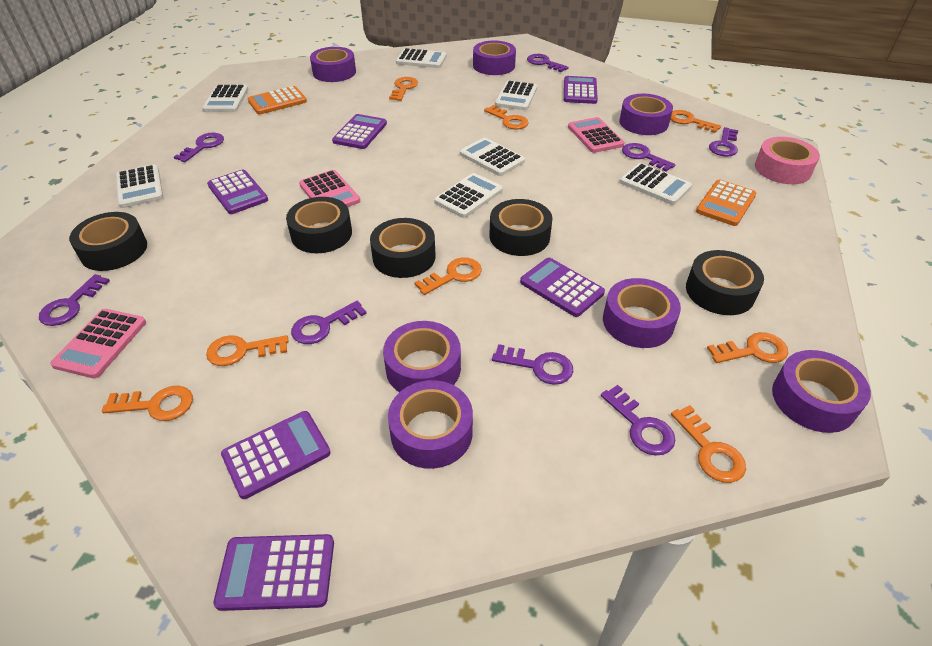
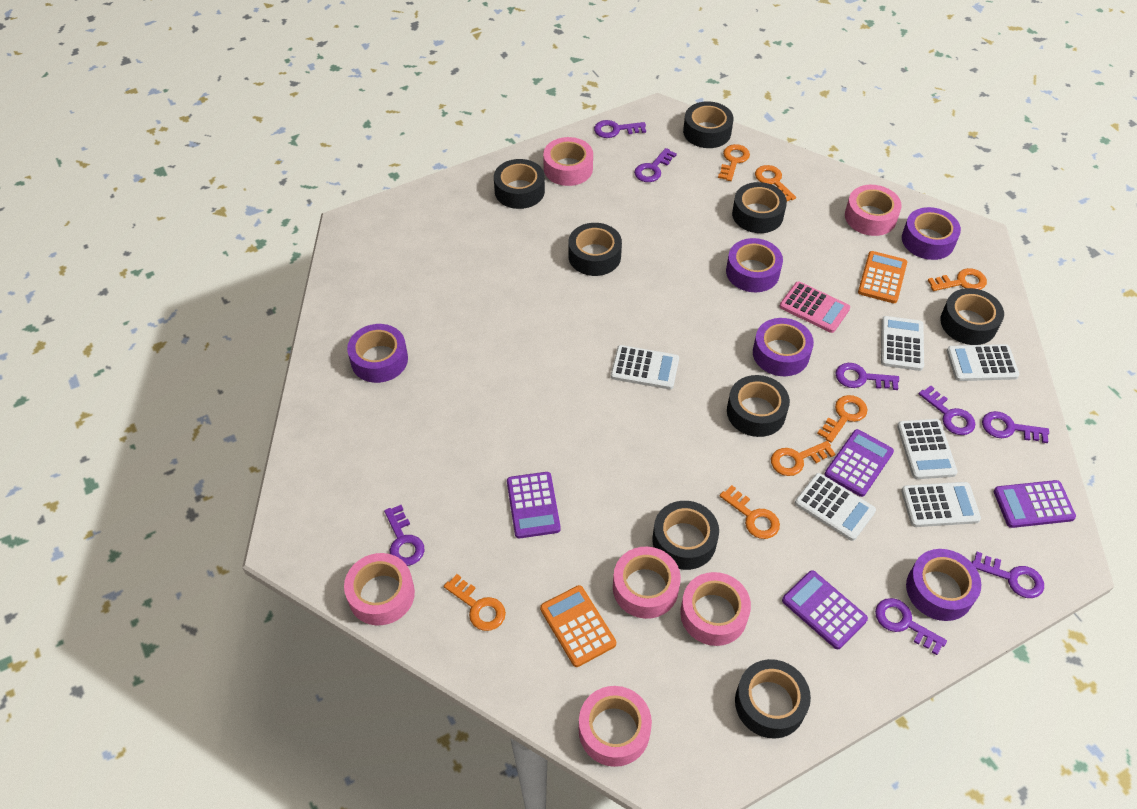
black tape: [69,212,147,271] [286,197,352,253] [370,218,436,278] [489,199,552,256] [686,250,764,315] = 5 -> [494,159,545,209] [568,223,622,276] [652,501,719,570] [683,101,734,148] [727,375,790,437] [732,182,787,233] [735,659,811,739] [940,288,1004,345] = 8
orange key: [102,386,193,421] [206,335,289,366] [389,77,418,101] [414,258,482,295] [484,105,529,129] [670,110,721,133] [671,405,746,483] [707,332,788,363] = 8 -> [444,574,506,631] [718,144,750,181] [720,485,780,539] [755,165,796,201] [771,441,835,476] [817,395,867,443] [928,268,987,291] = 7
pink calculator: [50,309,146,378] [299,170,360,207] [568,117,624,153] = 3 -> [780,281,850,333] = 1
pink tape: [755,137,820,184] = 1 -> [344,553,415,625] [543,137,593,186] [579,686,652,767] [613,547,681,619] [680,572,751,646] [845,185,902,236] = 6
purple calculator: [207,170,268,214] [213,534,334,611] [221,411,331,499] [332,114,387,149] [520,258,605,317] [564,76,598,104] = 6 -> [507,472,561,538] [782,570,868,650] [825,429,894,497] [994,480,1076,528] = 4
purple tape: [310,47,356,82] [383,321,461,392] [388,380,473,469] [473,40,516,75] [603,278,681,348] [619,94,673,135] [772,350,871,433] = 7 -> [347,324,408,383] [726,238,783,292] [753,318,814,376] [902,207,961,260] [906,549,981,621] = 5
white calculator: [116,165,163,208] [202,85,249,112] [396,48,447,68] [434,173,503,218] [460,138,525,176] [495,80,537,110] [620,163,692,205] = 7 -> [611,345,679,389] [795,473,876,541] [881,316,924,371] [897,419,958,479] [901,482,981,527] [947,344,1019,381] = 6

